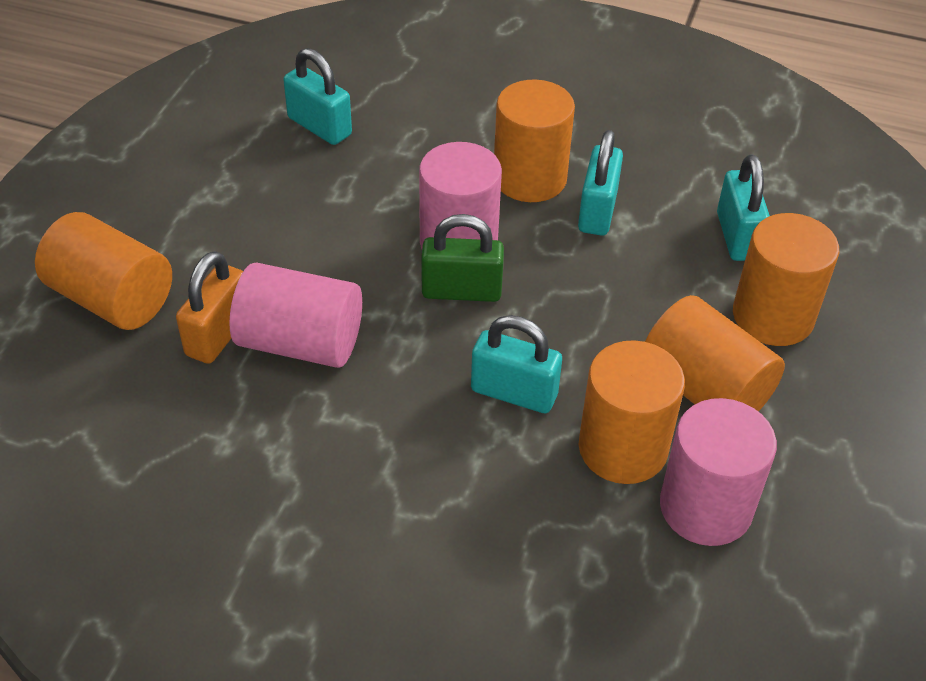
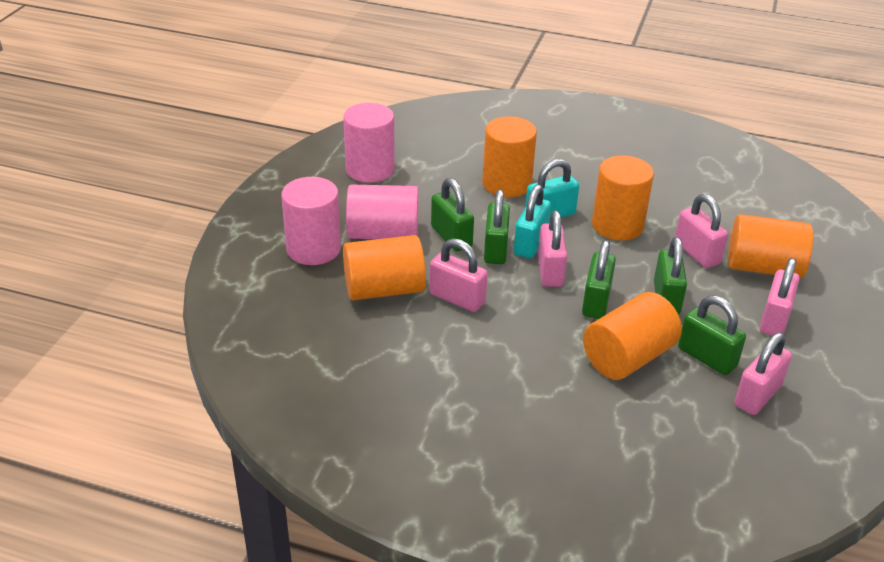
green padlock: [421,214,504,302] = 1 -> [431,178,474,252] [484,190,510,264] [582,240,616,319] [654,237,687,315] [678,295,746,375] = 5
orange padlock: [176,251,243,364] = 1 -> none = 0
pink padlock: none = 0 -> [429,238,488,312] [538,210,567,287] [675,194,728,268] [734,333,792,415] [760,258,800,336] = 5
turquoise padlock: [283,48,352,145] [471,315,562,413] [578,130,623,236] [717,155,770,261] = 4 -> [514,184,551,259] [525,159,579,221] = 2

